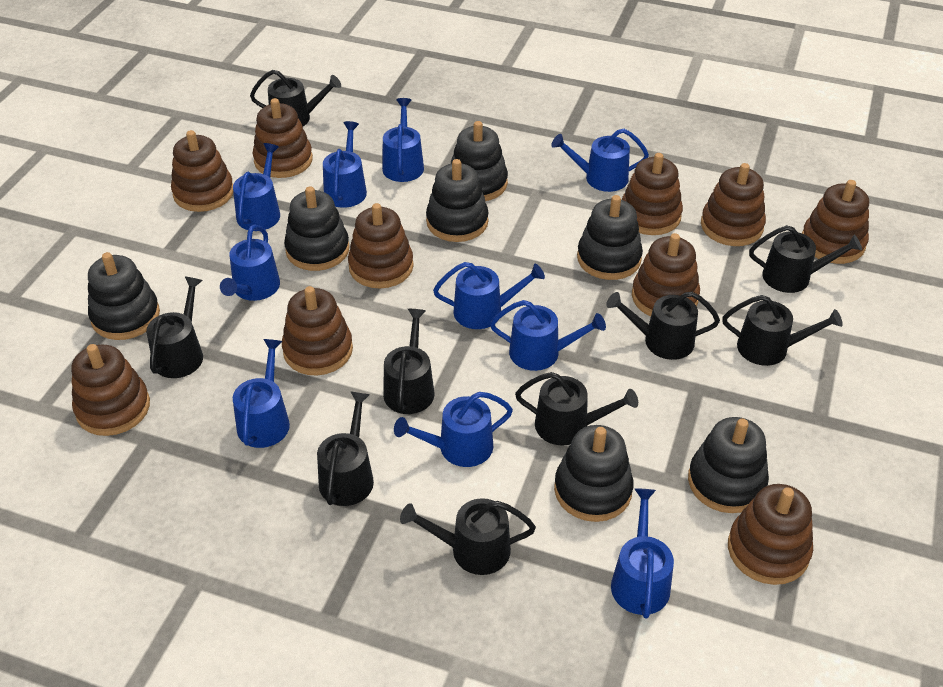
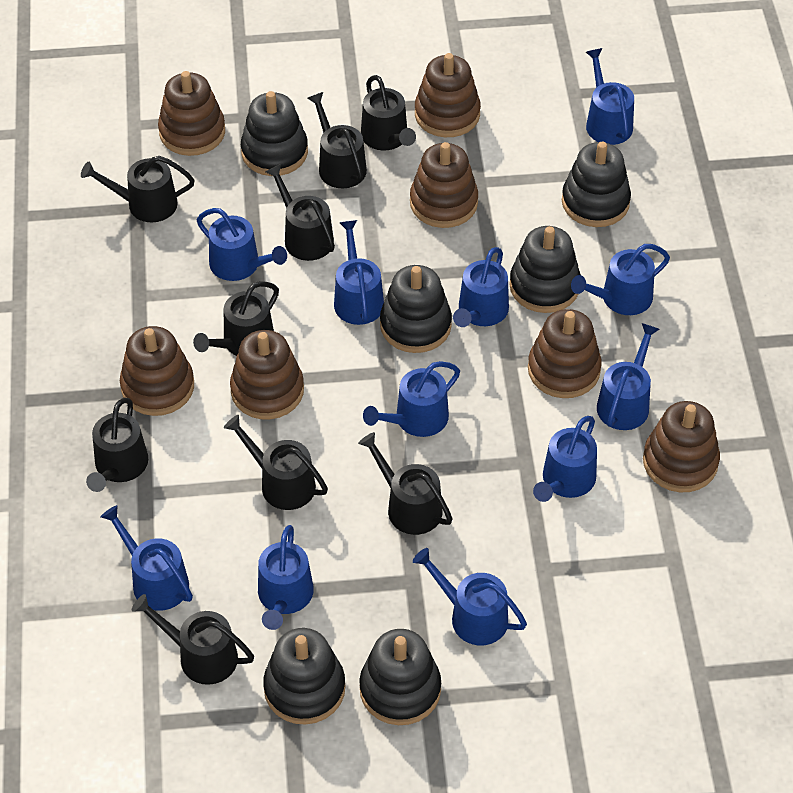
black stacking toy: [88,252,160,340] [284,186,350,271] [426,159,489,242] [451,121,508,201] [554,425,633,522] [577,195,643,280] [688,417,769,513] = 7 -> [241,91,308,176] [263,628,345,725] [359,629,441,725] [380,265,452,353] [509,226,581,313] [562,142,631,227] = 6
blue watering can: [220,225,280,301] [233,143,280,231] [233,339,290,448] [323,121,367,208] [382,98,424,182] [394,392,513,467] [433,262,545,329] [490,300,606,371] [551,129,649,192] [611,489,674,619] = 10 -> [100,505,193,611] [197,208,287,281] [258,525,314,630] [334,220,384,325] [363,361,460,437] [413,548,527,645] [453,247,509,327] [533,416,597,502] [571,244,670,315] [586,48,634,145] [597,323,659,430] = 11
brown stacking toy: [71,344,150,436] [171,130,233,212] [252,98,313,178] [282,286,353,376] [348,203,414,288] [621,153,683,235] [632,233,700,317] [701,163,766,246] [728,484,813,585] [802,180,869,264] = 10 -> [120,326,194,416] [158,71,225,156] [230,330,304,419] [410,142,478,228] [415,53,481,137] [528,309,602,398] [643,401,720,492] = 7

